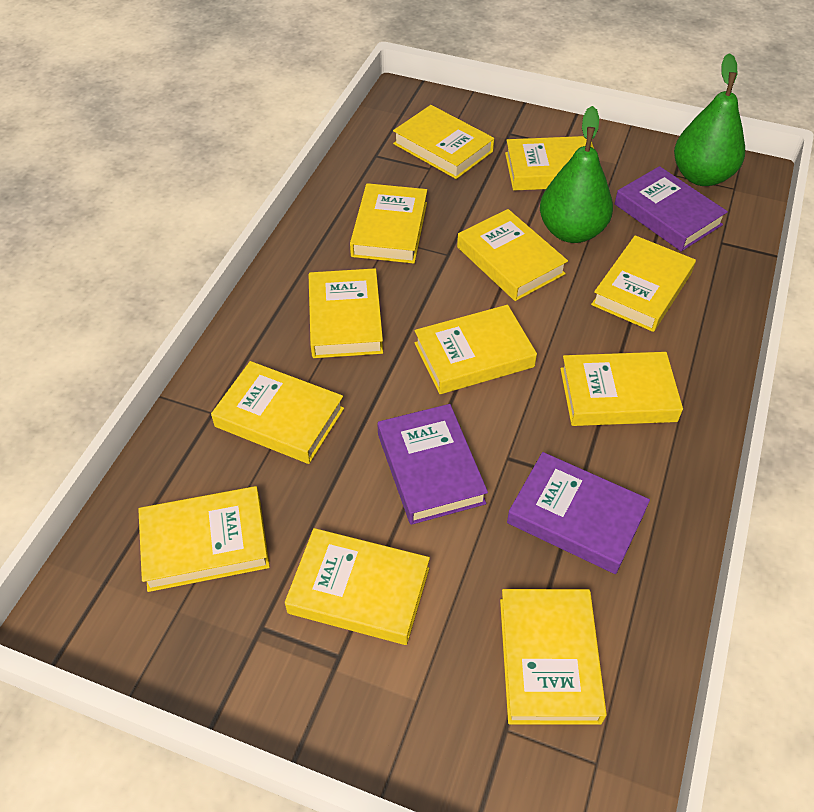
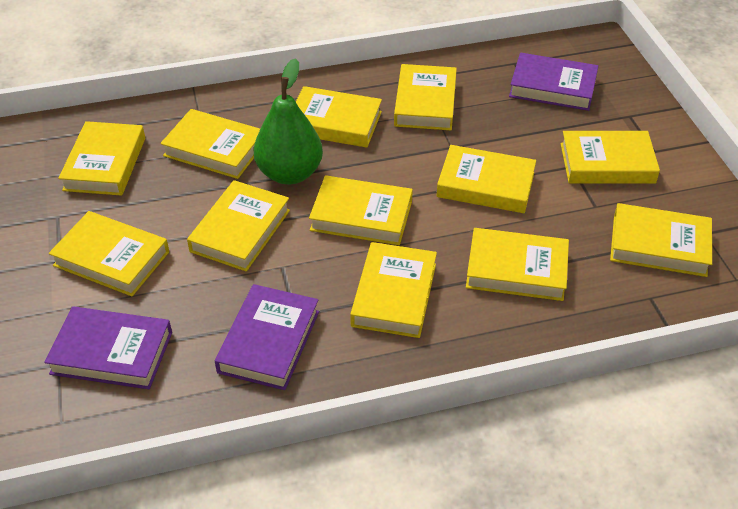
green pear: [540,106,613,243] [674,53,745,186] = 2 -> [253,58,323,185] = 1

